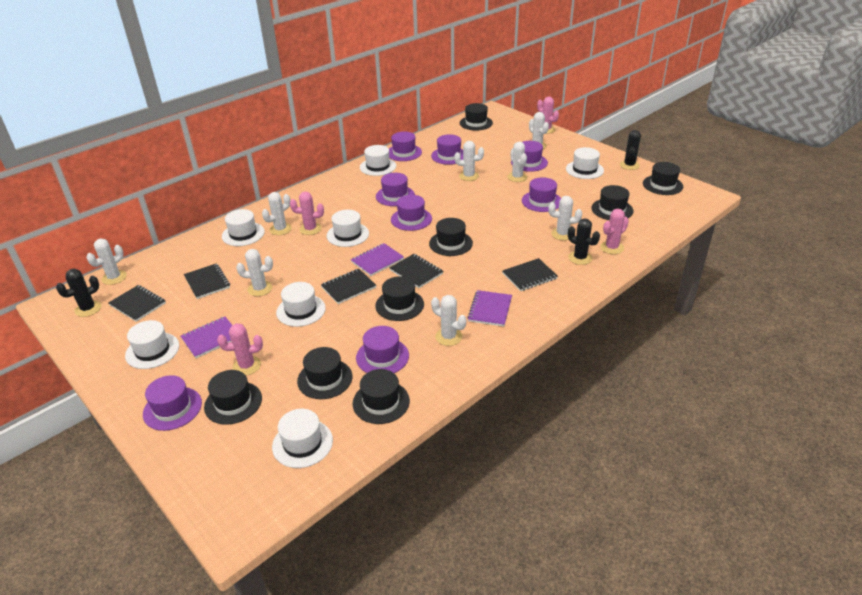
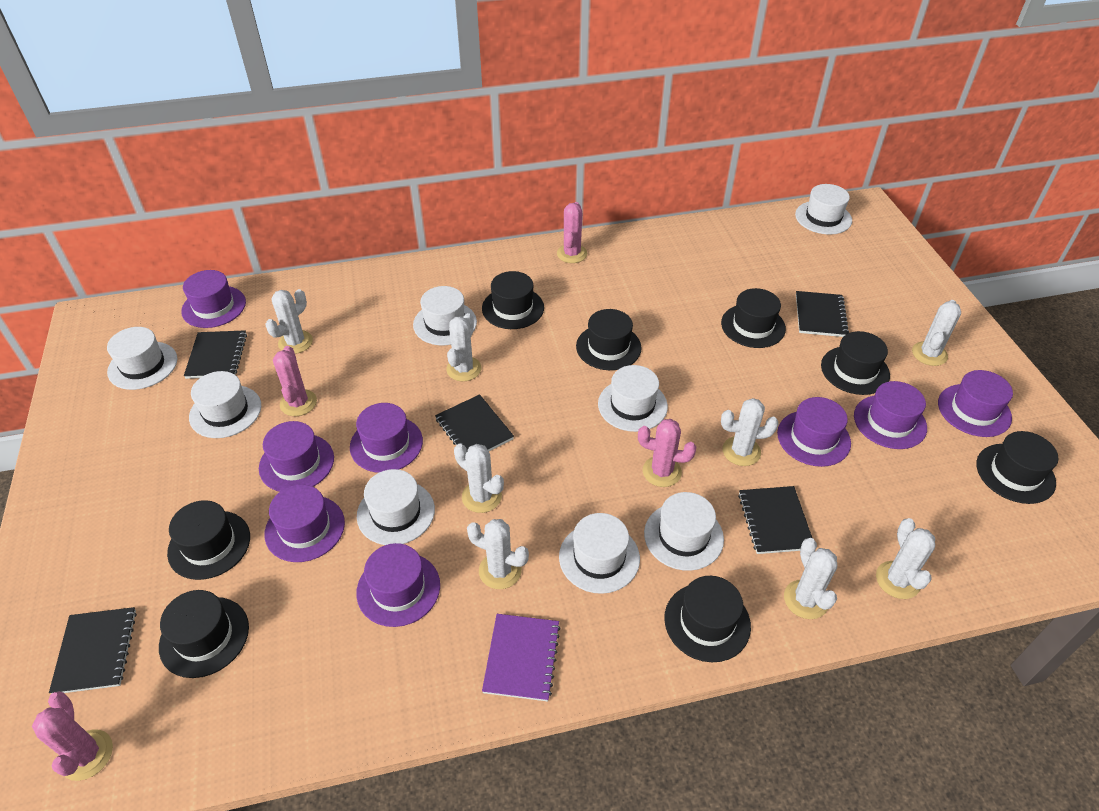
black cactus: [56,269,101,317] [568,219,600,265] [620,130,641,170] = 3 -> none = 0
purple notebook: [181,317,232,358] [351,243,404,276] [467,290,512,326] = 3 -> [482,614,561,701] = 1
white hat: [125,320,179,369] [222,209,265,246] [272,409,333,468] [276,282,326,327] [327,210,369,247] [360,145,396,176] [566,147,604,179] = 7 -> [107,327,177,390] [189,371,261,438] [357,469,435,545] [413,286,477,345] [559,513,640,594] [598,365,668,432] [644,492,724,571] [795,184,852,235] = 8

